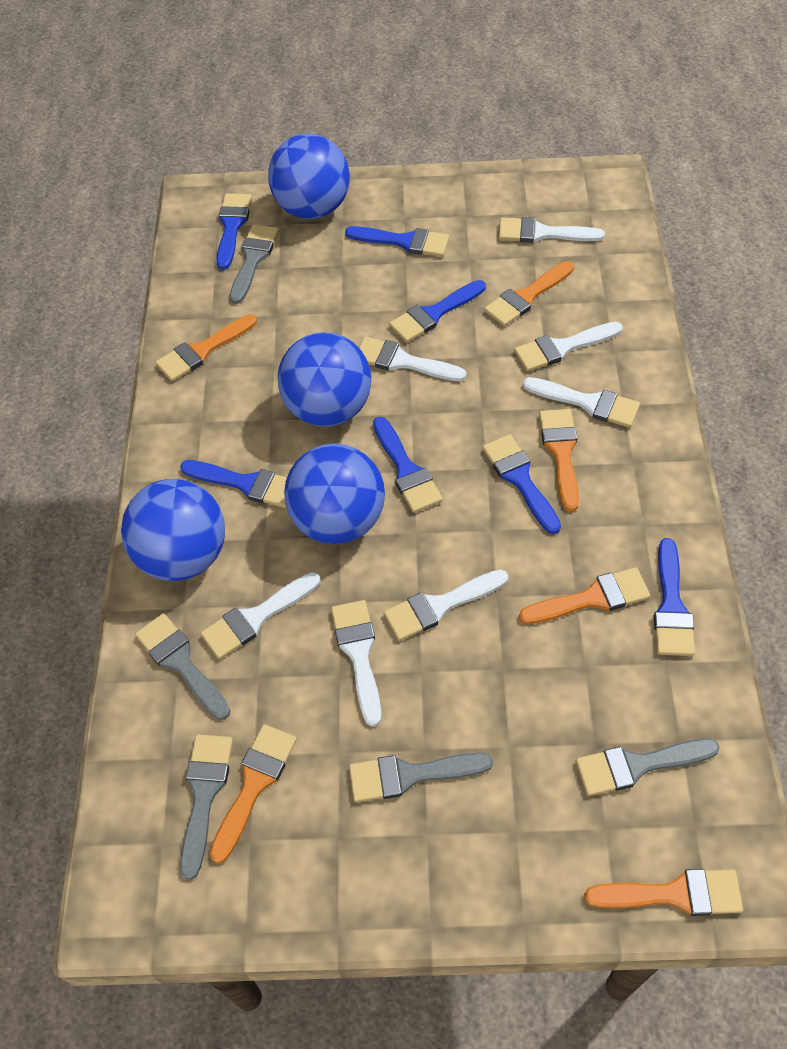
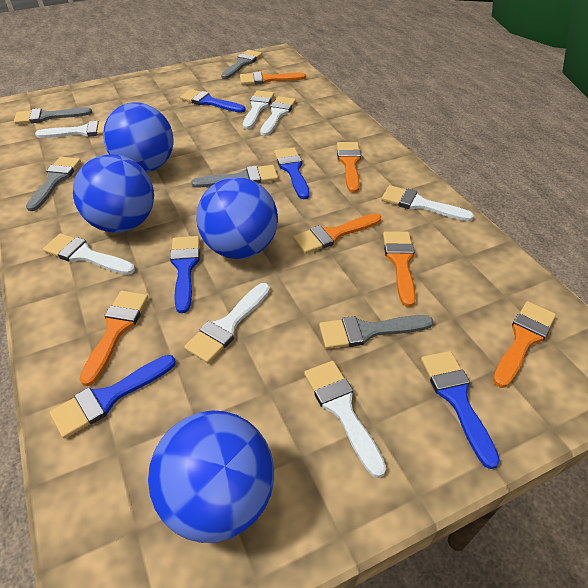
blue brush: [180,460,287,508] [216,193,252,270] [345,226,449,257] [373,417,443,513] [389,280,486,342] [482,434,561,534] [654,538,695,656] = 7 -> [50,355,176,439] [170,236,200,313] [180,89,246,113] [274,147,310,199] [421,351,500,469] = 5

